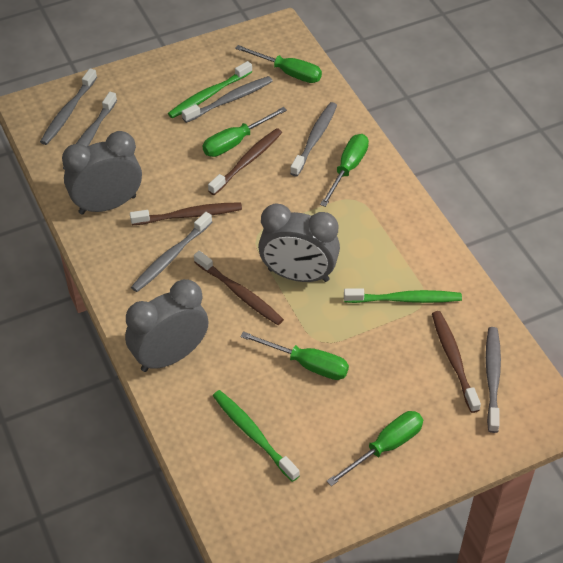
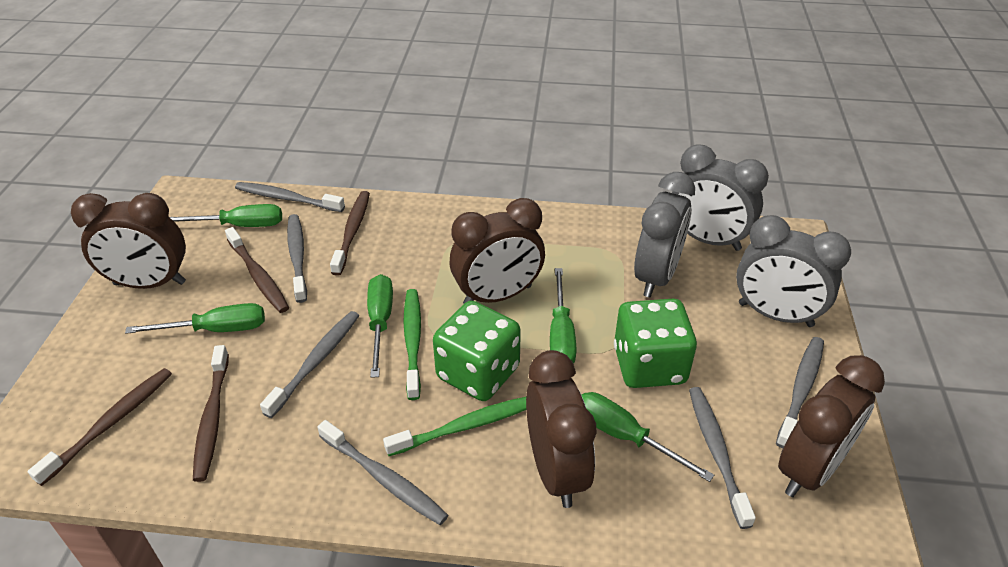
brown clock: none = 0 -> [71,193,186,289] [449,198,545,303] [526,350,596,508] [778,355,885,497] = 4
green dice: none = 0 -> [433,301,521,401] [614,299,697,388] = 2
green toothbrush: [168,61,252,118] [213,390,300,482] [344,288,462,303] = 3 -> [383,397,526,456] [403,289,421,400] = 2

